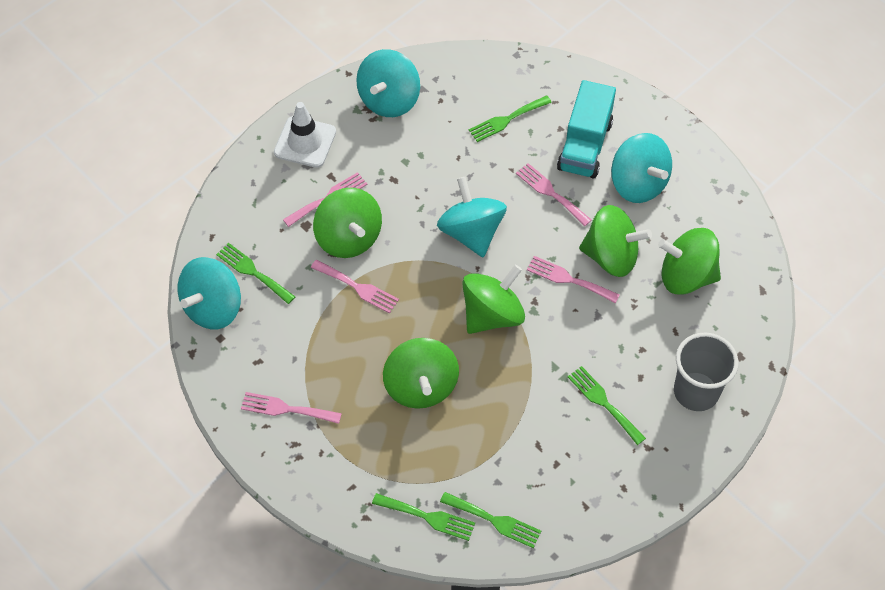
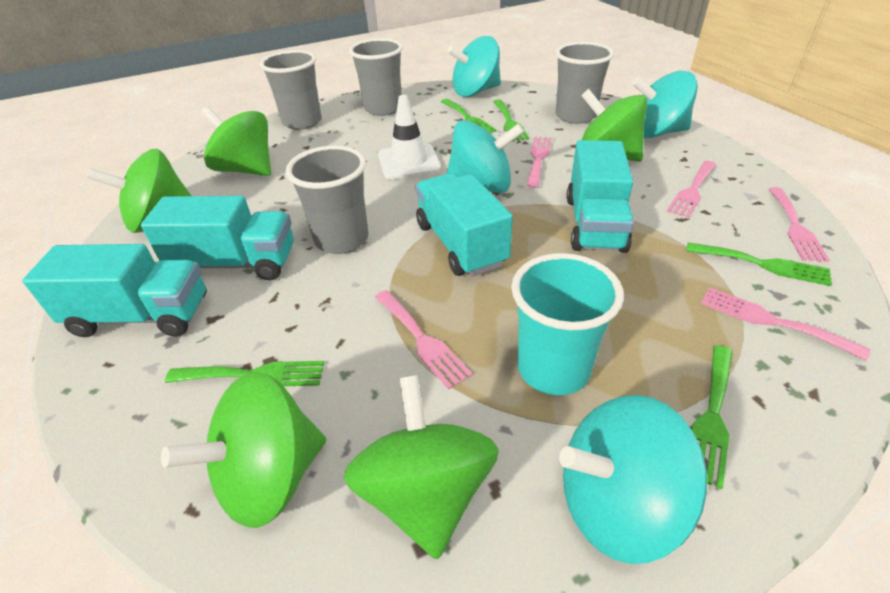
grey cup: [674,333,739,411] = 1 -> [260,50,322,130] [286,146,369,254] [349,38,403,116] [555,42,614,124] = 4
turquoise cup: none = 0 -> [511,253,624,395] = 1
turquoise truck: [557,80,616,179] = 1 -> [22,244,207,337] [141,196,294,280] [415,173,513,276] [566,140,634,253] = 4

